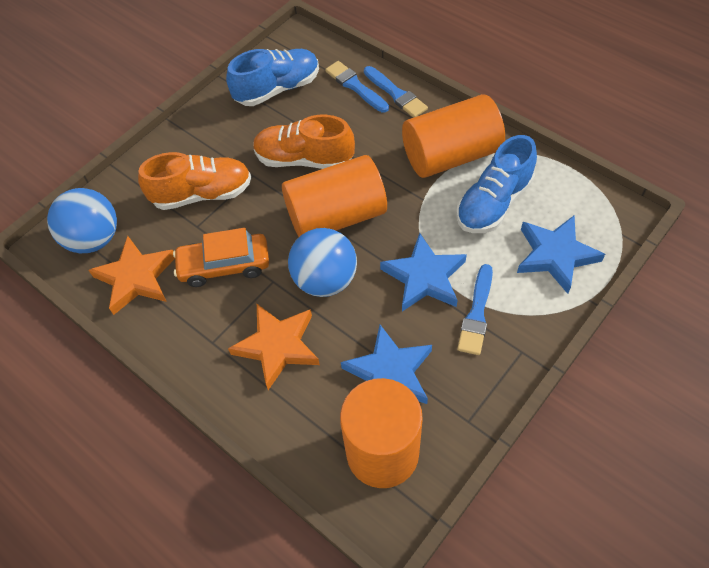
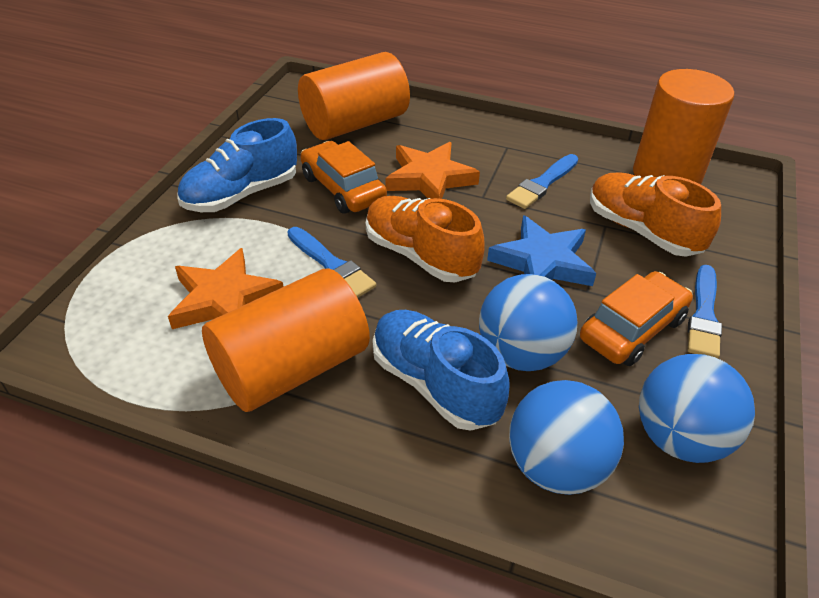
blue ball: [47,188,117,253] [288,228,357,297] = 2 -> [479,274,577,371] [509,380,624,495] [639,354,755,463] = 3
blue star: [341,325,432,404] [380,233,467,312] [517,216,605,294] = 3 -> [487,215,596,286] = 1
orange car: [173,228,269,287] = 1 -> [300,141,387,214] [580,271,693,366] = 2

